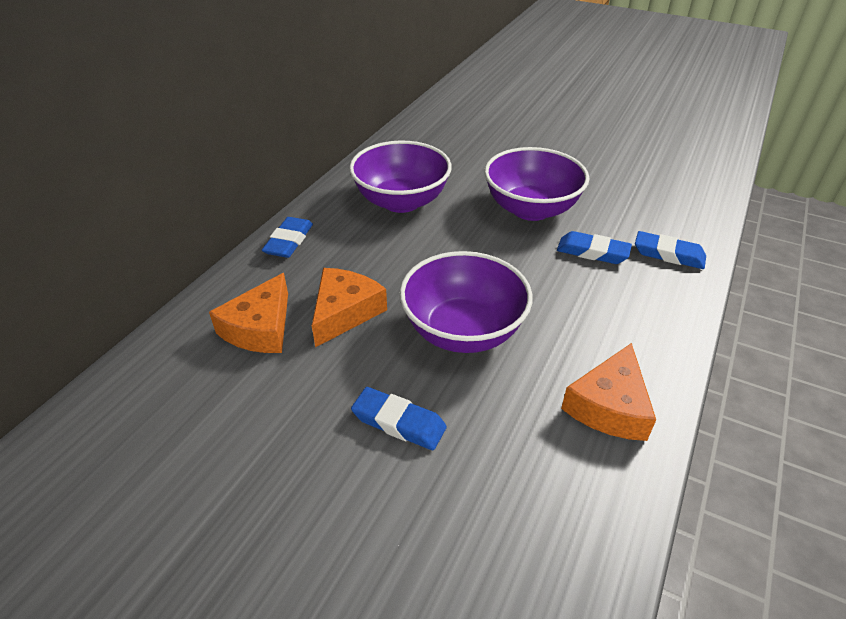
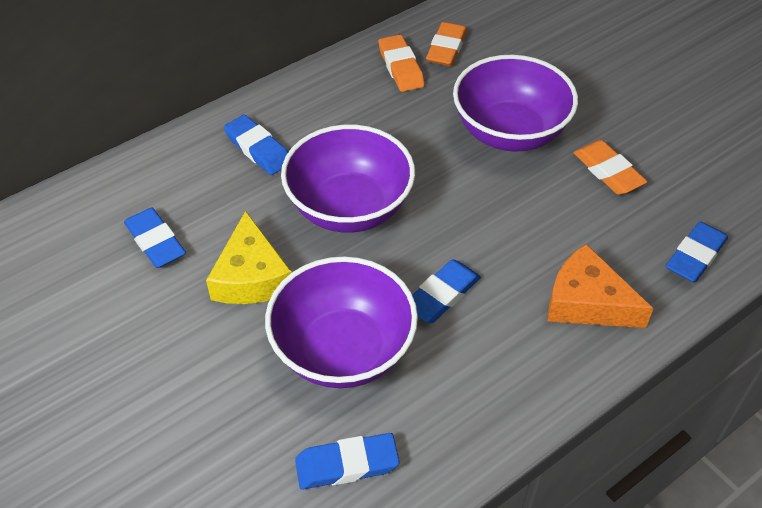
blue eraser: [262,217,313,258] [351,387,447,450] [557,231,632,264] [635,231,706,269] = 4 -> [124,208,186,268] [224,114,288,175] [295,433,400,490] [413,259,481,323] [666,222,728,283] = 5
orange cheese: [209,273,288,353] [312,268,387,347] [561,343,656,441] = 3 -> [548,244,654,328] = 1
orange eraser: none = 0 -> [379,35,425,92] [426,22,467,66] [573,140,647,195] = 3
yellow cheese: none = 0 -> [206,211,292,304] = 1

